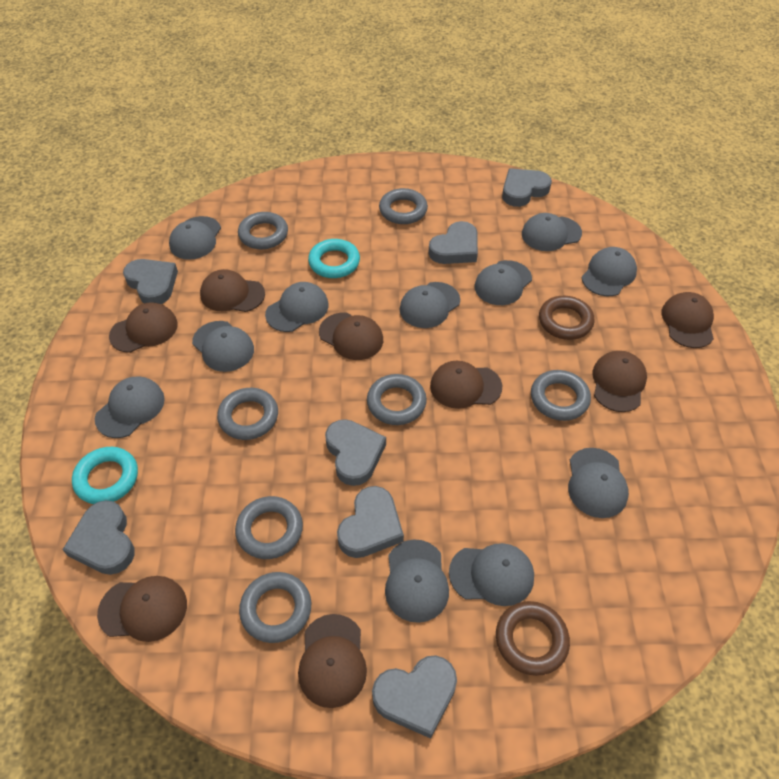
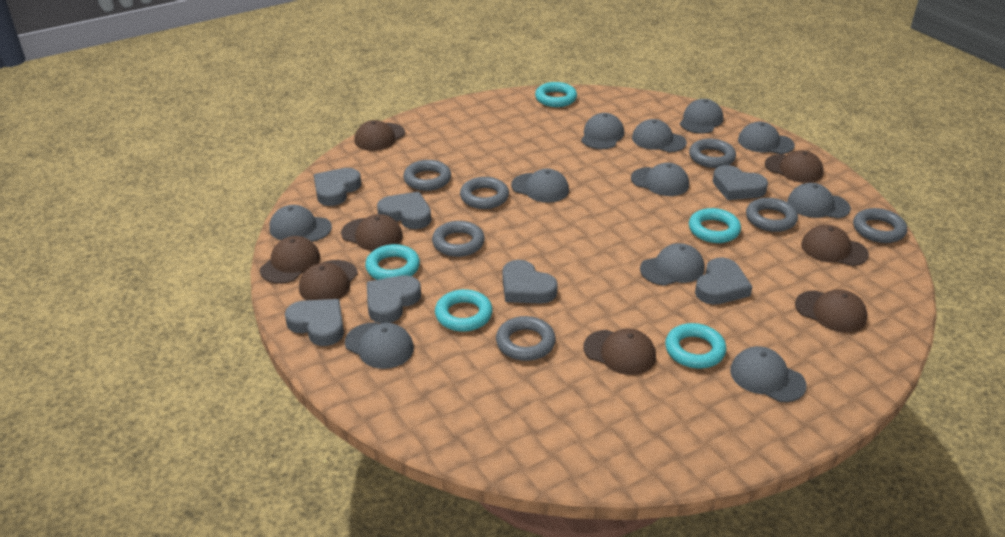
brown ring: [496,601,570,676] [539,296,594,340] = 2 -> none = 0
turquoise ring: [72,447,138,504] [308,239,360,278] = 2 -> [365,244,420,280] [435,289,493,332] [535,82,577,107] [665,323,726,369] [689,208,741,243] = 5

